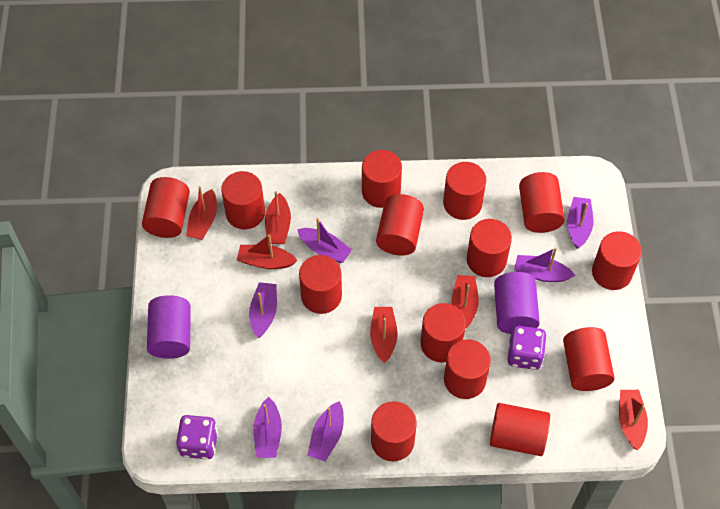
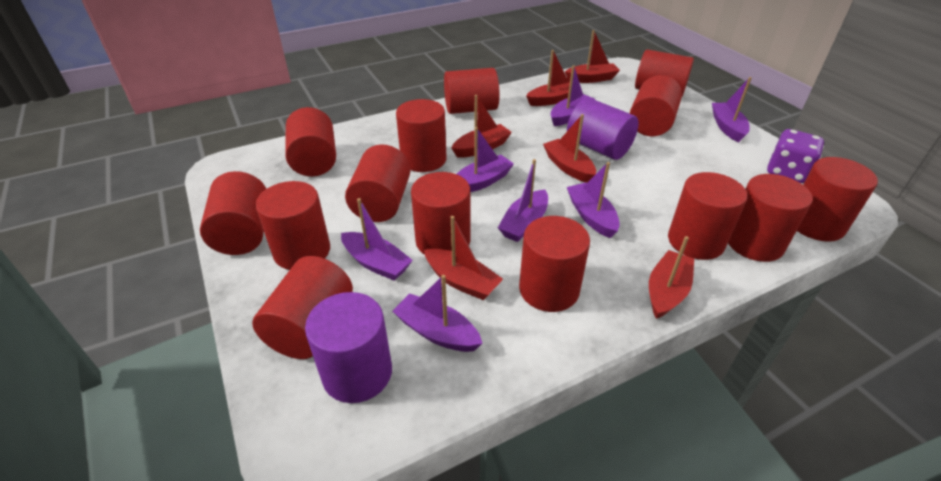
purple boat: [249,282,277,338] [253,397,282,458] [297,218,352,263] [308,401,344,462] [514,248,576,282] [567,197,593,249] = 6 -> [341,198,413,280] [392,275,483,352] [457,127,514,192] [498,159,548,242] [551,65,595,126] [567,162,620,238] [712,77,752,143] = 7
purple dice: [176,415,218,460] [507,326,547,370] = 2 -> [767,129,824,183] = 1

